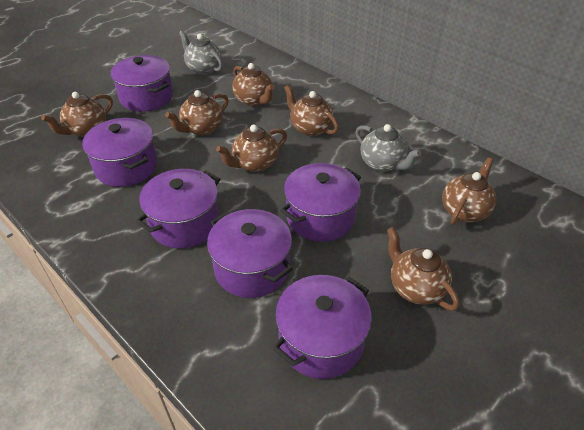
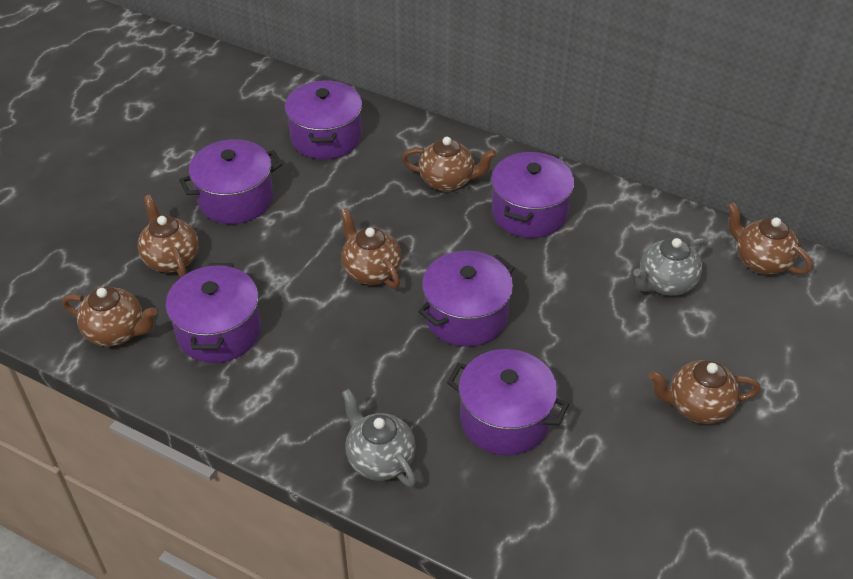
brown teapot: [41,92,113,137] [165,90,228,135] [216,125,287,172] [232,63,275,106] [284,85,339,136] [387,227,460,311] [442,157,496,225] = 7 -> [62,286,157,347] [138,195,199,277] [340,208,402,289] [402,137,497,192] [649,360,761,424] [727,202,813,275] = 6

